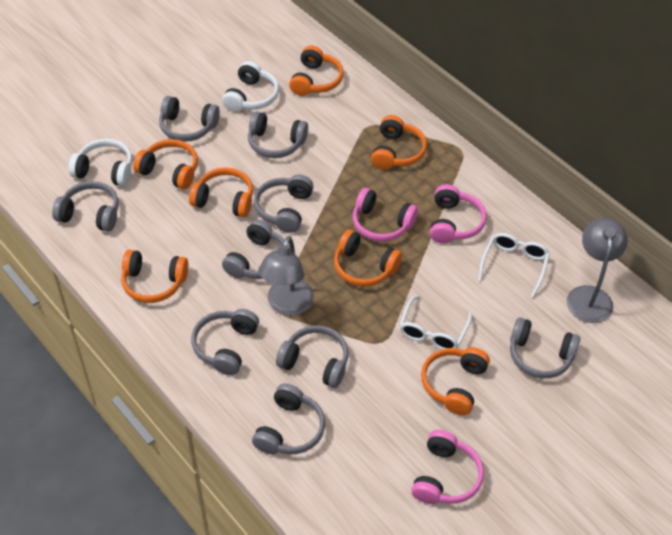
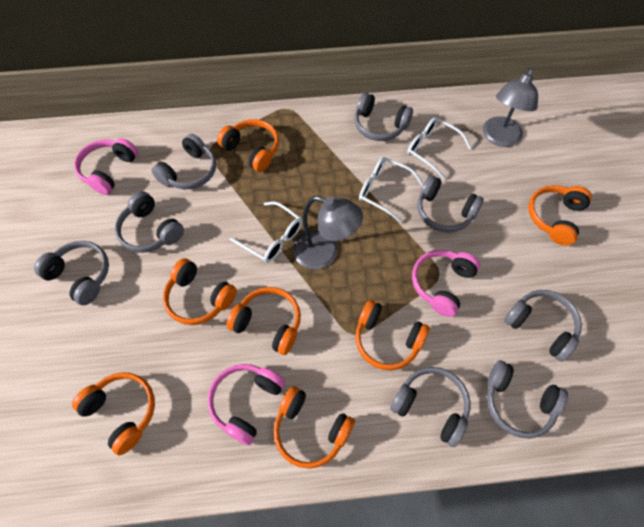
grey headphones: [52,181,119,232] [159,96,220,142] [191,309,259,375] [222,220,285,279] [248,111,308,158] [252,383,325,454] [254,175,314,233] [276,326,348,388] [510,317,580,378] = 9 -> [34,241,109,305] [115,191,184,253] [151,134,216,189] [354,92,413,141] [390,367,471,447] [417,175,484,233] [487,360,568,438] [504,290,582,362] = 8
white glasses: [399,295,472,349] [478,233,550,297] = 2 -> [229,201,302,263] [359,157,424,223] [407,117,471,180] = 3
white headphones: [69,139,133,186] [222,61,279,112] = 2 -> none = 0

